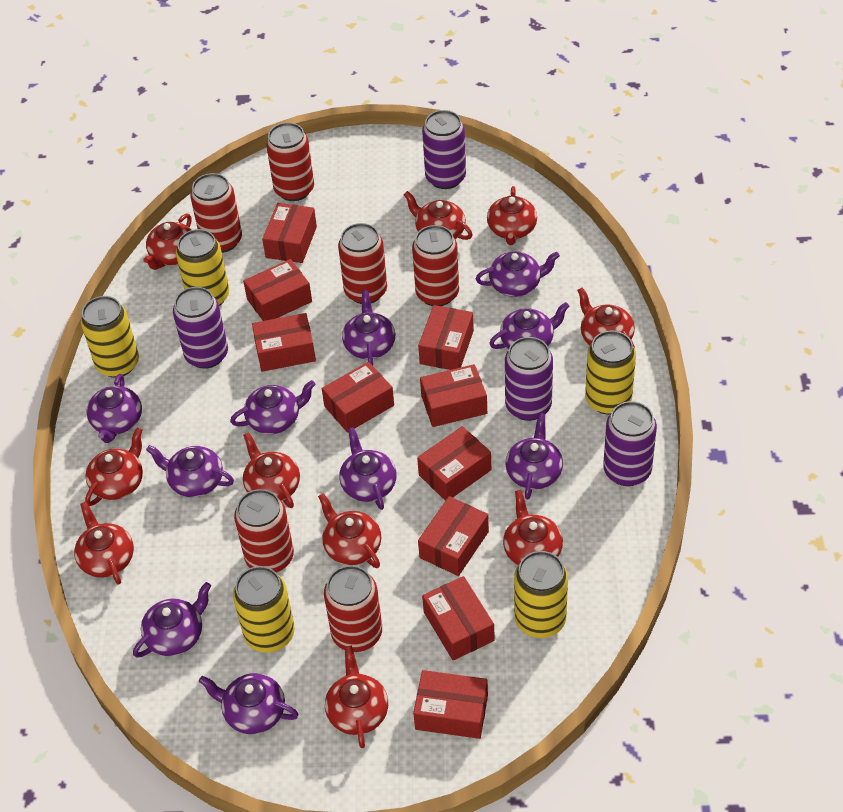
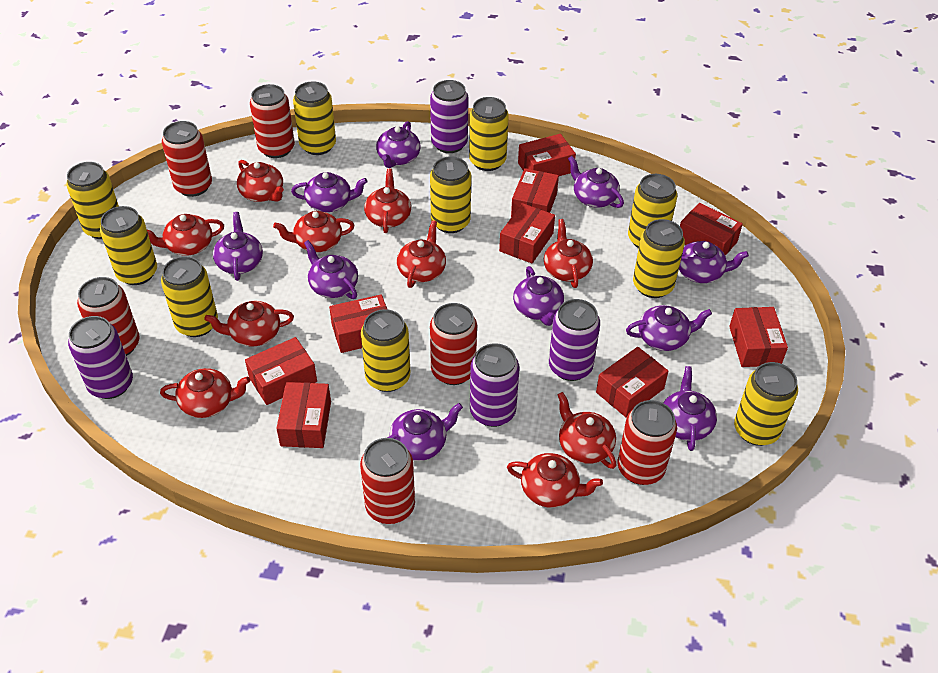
red box: [243,259,312,321] [252,313,316,372] [262,203,317,263] [322,362,394,433] [413,670,488,739] [417,426,491,501] [418,305,474,370] [418,496,489,576] [420,364,487,427] [422,576,495,660] = 10 -> [245,337,317,405] [276,382,331,448] [329,294,387,353] [499,203,555,264] [511,168,559,217] [518,134,576,176] [596,347,669,417] [680,203,743,256] [729,307,788,367] = 9
yellow can: [81,296,139,378] [176,229,229,306] [233,566,295,653] [514,551,568,638] [585,331,636,415] = 5 -> [66,162,119,239] [100,206,157,285] [161,256,218,337] [293,81,336,155] [361,309,410,392] [430,156,471,233] [469,97,509,171] [628,174,677,248] [633,219,685,298] [734,362,798,446] = 10

